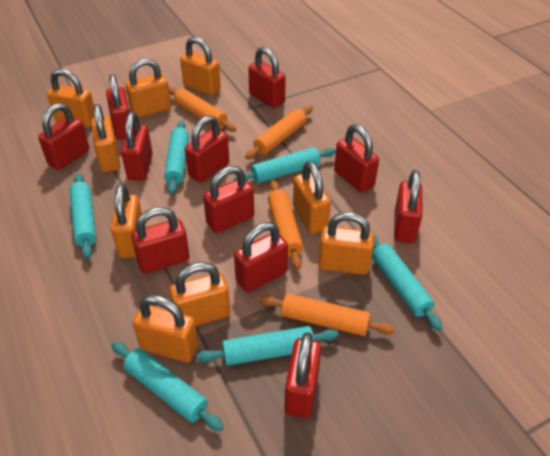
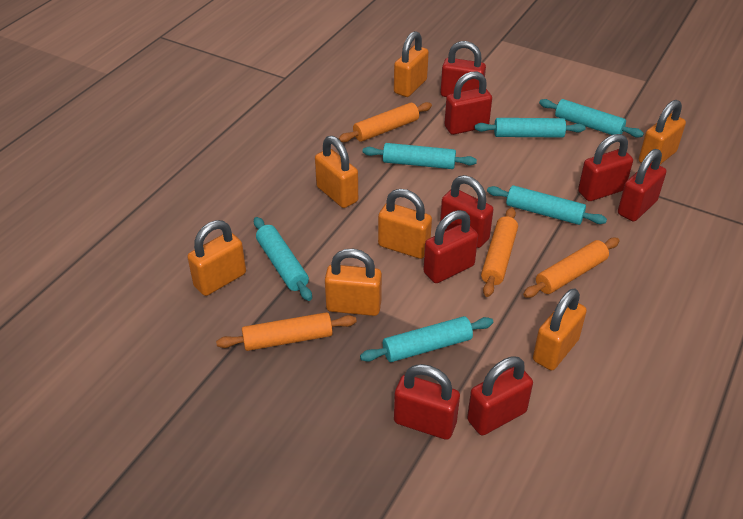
orange padlock: [47,69,95,127] [91,104,120,172] [111,183,142,258] [125,58,171,118] [133,295,198,363] [169,262,230,326] [180,36,221,96] [293,161,331,234] [318,212,374,275] = 9 -> [187,220,246,296] [315,136,358,208] [325,249,382,316] [378,189,432,259] [394,31,429,97] [533,289,587,370] [639,100,686,165] = 7
red padlock: [38,103,89,170] [106,74,130,140] [121,112,153,180] [131,207,190,274] [185,115,229,183] [203,166,254,233] [234,222,288,293] [248,47,286,108] [284,332,322,418] [334,124,379,193] [394,170,423,243] = 11 -> [394,364,460,440] [423,210,478,283] [440,175,493,248] [441,41,486,97] [444,72,492,135] [467,357,533,435] [578,134,633,201] [618,149,666,222] = 8

